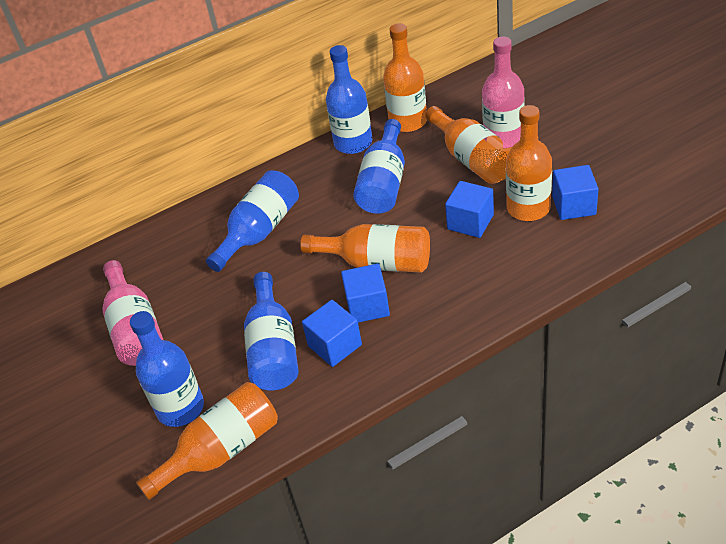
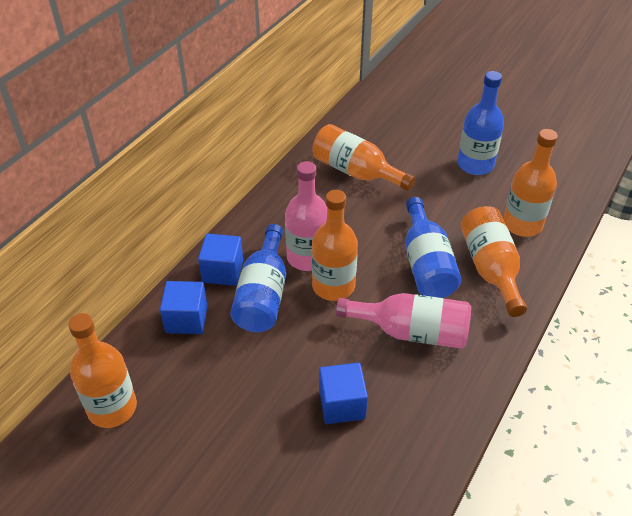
blue bottle: [130,311,204,427] [206,170,299,272] [244,272,299,391] [326,45,372,154] [353,119,405,214] = 5 -> [230,224,286,332] [405,197,462,298] [457,71,504,175] = 3
blue cube: [302,300,362,367] [341,264,390,323] [445,181,494,238] [552,165,599,220] = 4 -> [160,281,208,334] [198,234,243,286] [319,363,368,424] = 3

